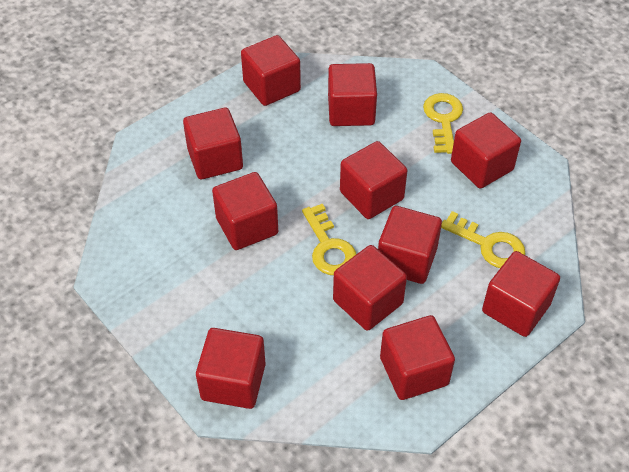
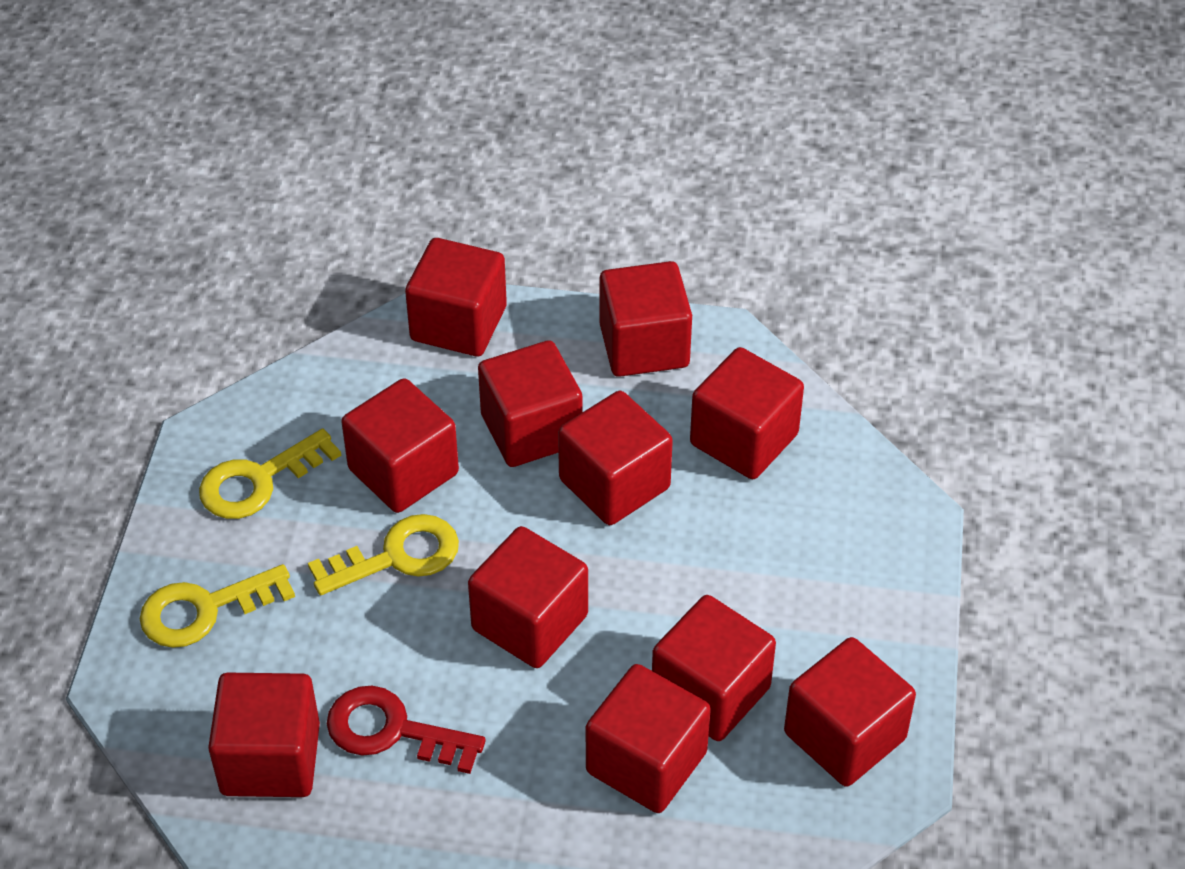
red key: none = 0 -> [327,686,486,774] = 1

